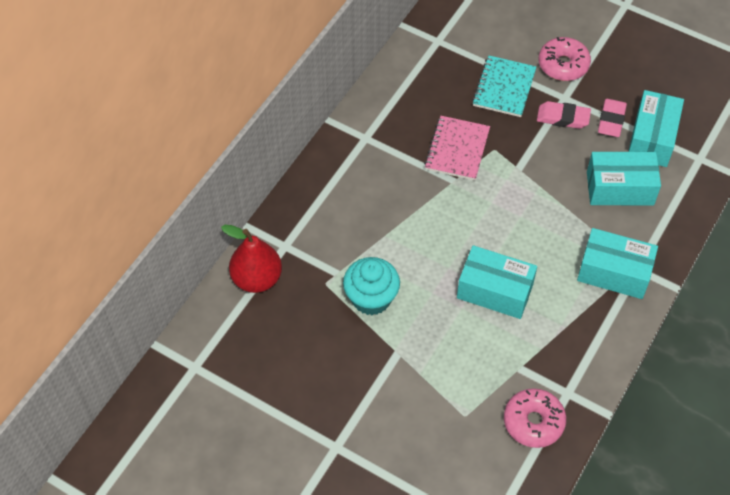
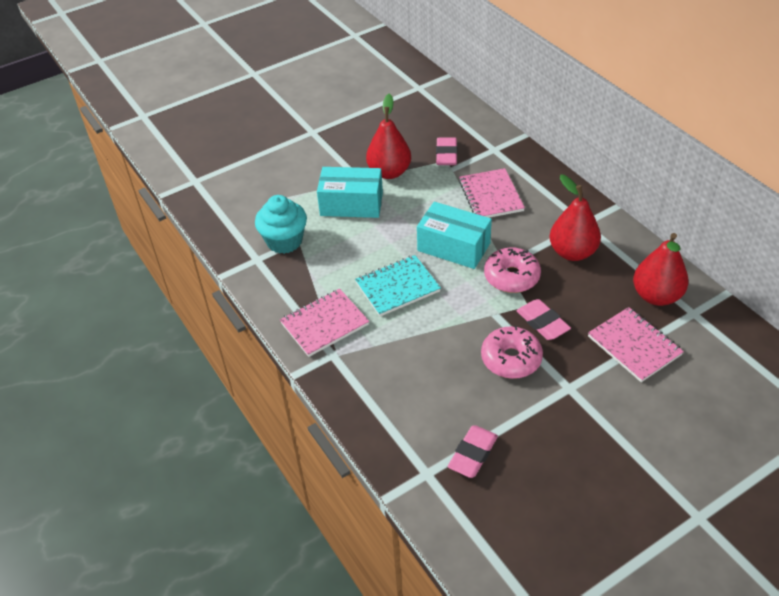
pink eraser: [537,101,591,129] [598,99,627,137] = 2 -> [436,137,457,165] [448,425,498,478] [516,299,571,340] = 3
pink notebook: [424,116,490,180] = 1 -> [280,289,369,357] [459,168,525,218] [588,307,684,382] = 3
red pear: [221,225,282,293] = 1 -> [366,94,411,179] [550,175,601,261] [633,233,689,306] = 3
turquoise box: [457,245,537,319] [577,228,658,299] [587,152,661,206] [628,90,684,167] = 4 -> [317,167,383,218] [417,202,492,269] = 2

